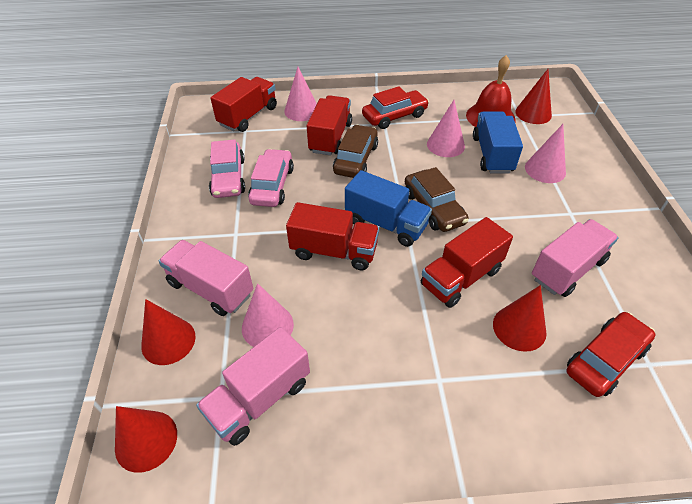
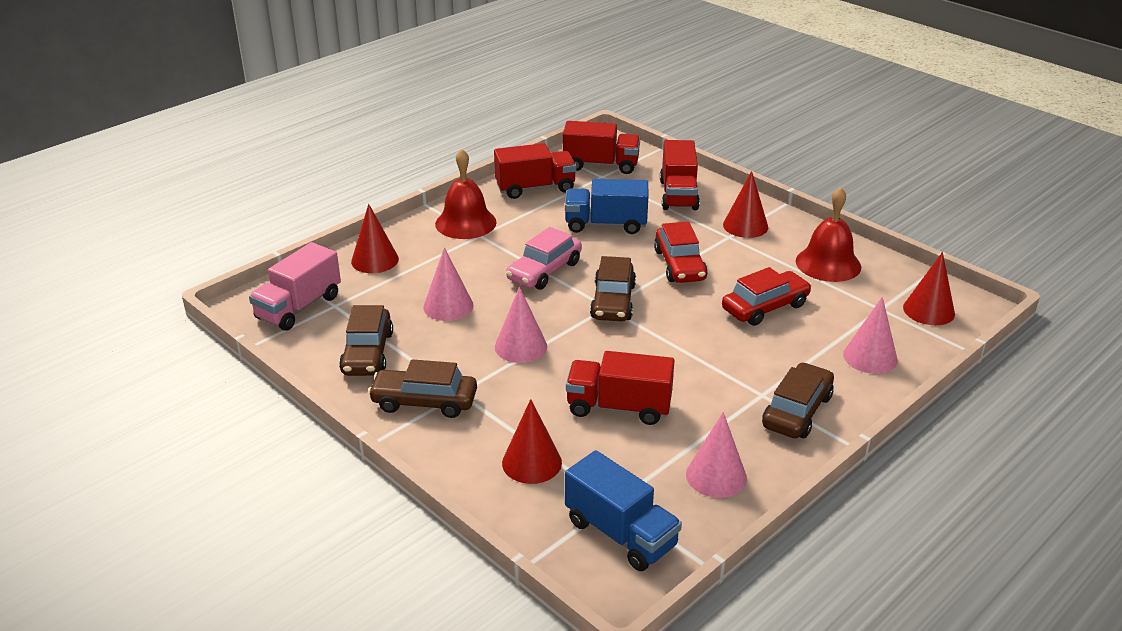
brown car: [333,125,378,178] [405,167,469,232] = 2 -> [339,305,393,376] [368,359,477,418] [590,256,636,321] [762,362,834,438] = 4
pink car: [209,139,245,198] [248,149,294,207] = 2 -> [506,227,582,290] = 1
pink truck: [159,240,253,316] [196,327,310,446] [532,219,619,297] = 3 -> [249,242,341,331] = 1
red bell: [466,55,516,127] = 1 -> [435,149,497,239] [796,187,861,282] = 2

